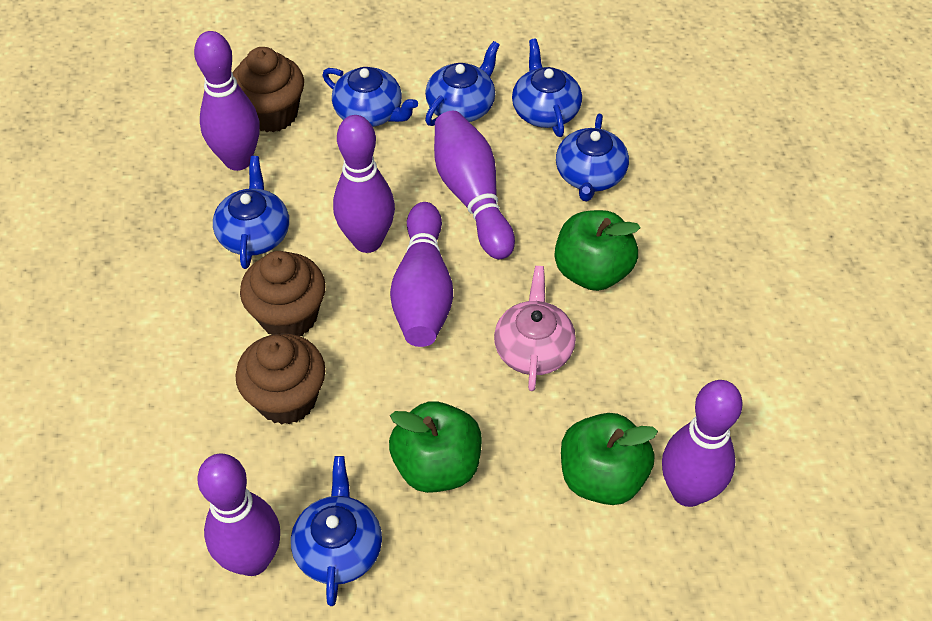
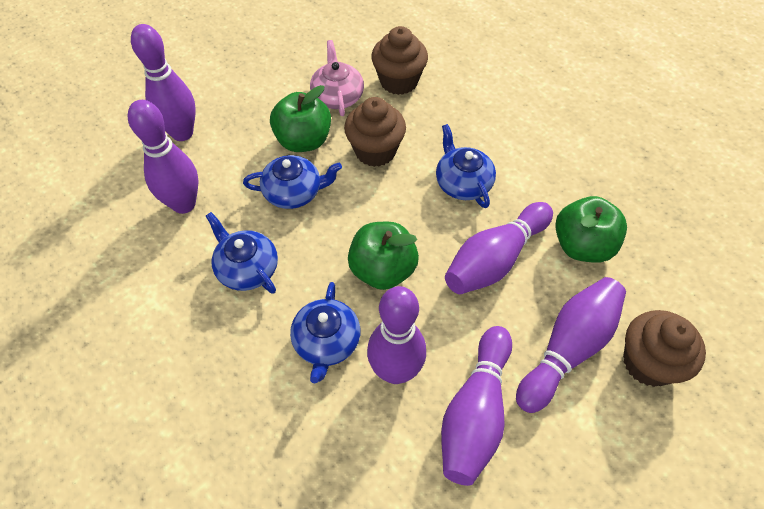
blue teapot: [213,156,289,269] [291,456,382,606] [323,67,418,127] [425,41,500,126] [512,39,582,137] [556,114,629,201] = 6 -> [206,212,278,294] [243,155,342,209] [290,282,360,383] [436,124,496,208] = 4

